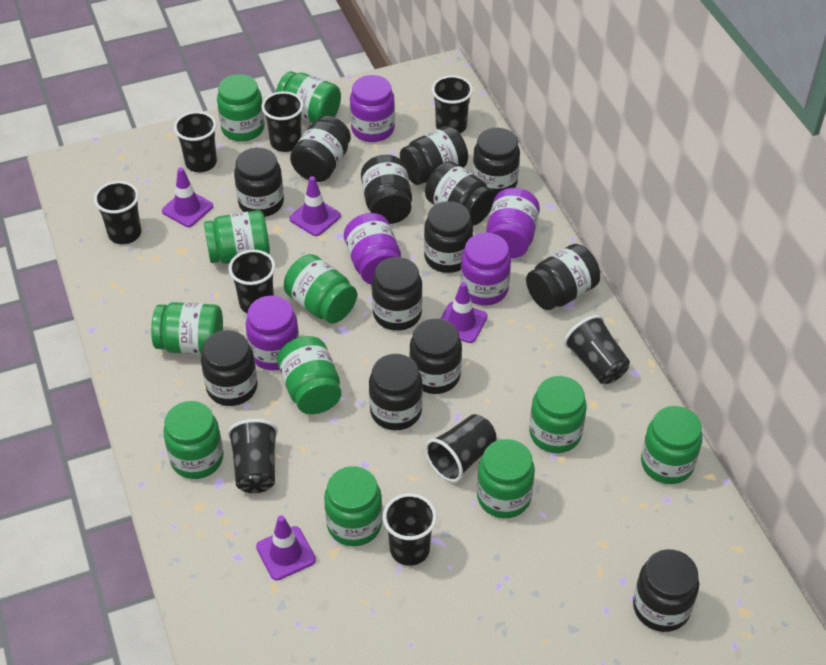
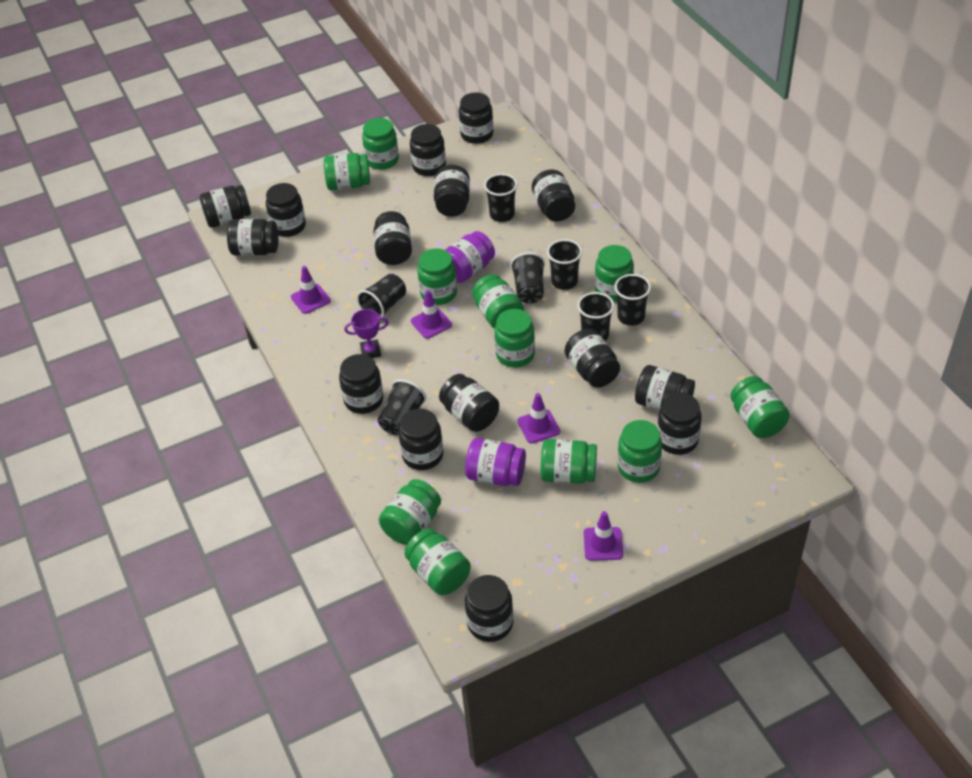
black cup: [94,181,141,244] [174,111,217,172] [228,250,275,313] [228,419,278,493] [261,91,304,152] [383,493,437,566] [425,414,497,482] [432,75,473,133] [564,315,630,384] = 9 -> [356,274,406,317] [378,379,427,435] [484,173,517,222] [510,252,545,304] [547,239,582,290] [577,292,614,341] [614,274,651,326] = 7
black jar: [201,330,258,406] [234,148,284,217] [290,116,351,182] [361,155,412,224] [369,354,423,430] [372,257,422,331] [400,126,468,185] [409,318,462,394] [424,201,473,273] [425,161,495,226] [472,128,520,196] [526,244,600,310] [633,549,699,632] = 13 -> [200,185,251,228] [227,219,278,256] [266,183,306,237] [339,354,383,414] [373,211,412,265] [398,409,443,470] [410,124,446,176] [434,165,470,217] [439,374,499,432] [459,92,493,144] [465,575,513,642] [532,169,575,221] [565,329,620,387] [635,365,695,410] [657,393,702,455] = 15
purple jar: [246,296,299,370] [344,213,401,284] [350,75,395,142] [460,233,511,305] [486,188,540,259] = 5 -> [445,231,495,283] [465,438,526,486] = 2
purple trophy: none = 0 -> [344,309,389,358] = 1

